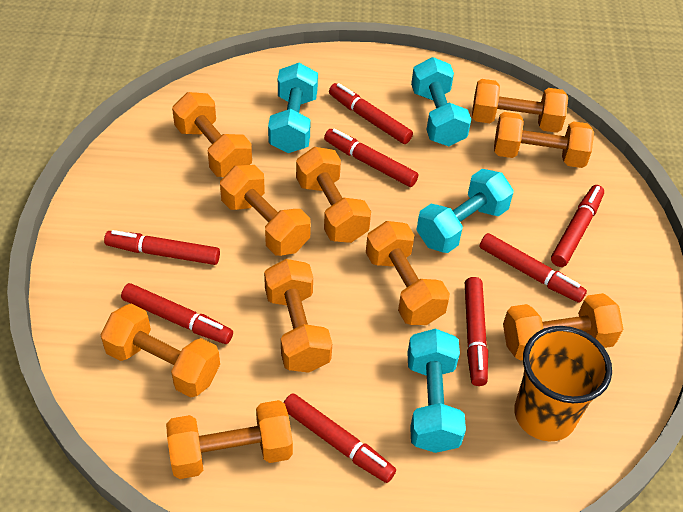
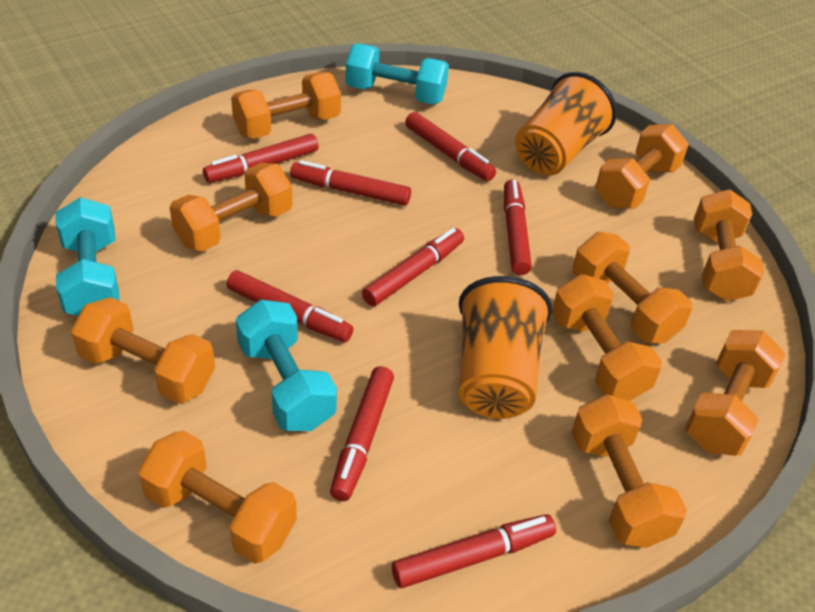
orange cup: [514,326,612,441] = 1 -> [459,276,552,419] [515,72,617,176] = 2
turquoise dumbbell: [268,63,318,153] [407,329,466,453] [411,57,471,146] [417,169,514,253] = 4 -> [56,197,120,316] [236,300,337,431] [345,43,449,104] = 3

